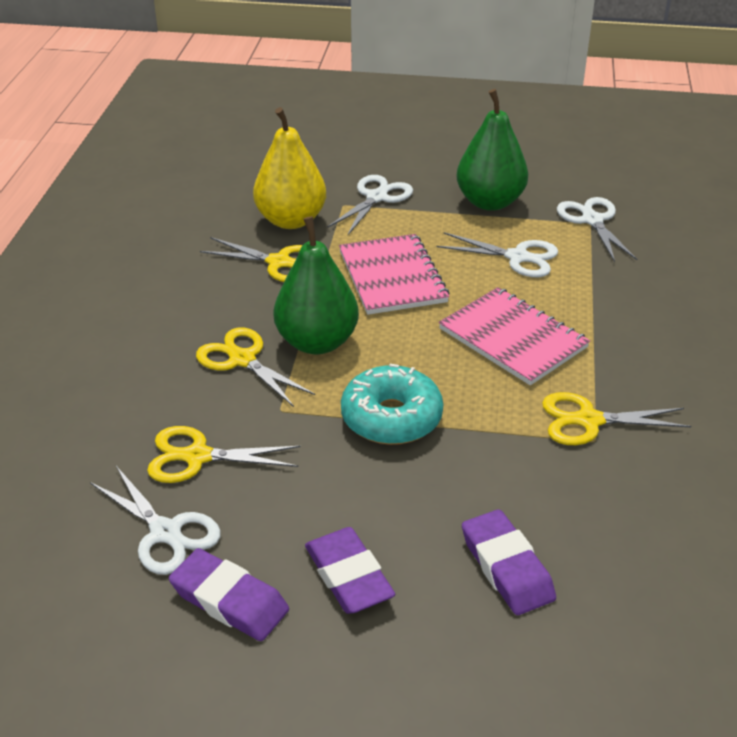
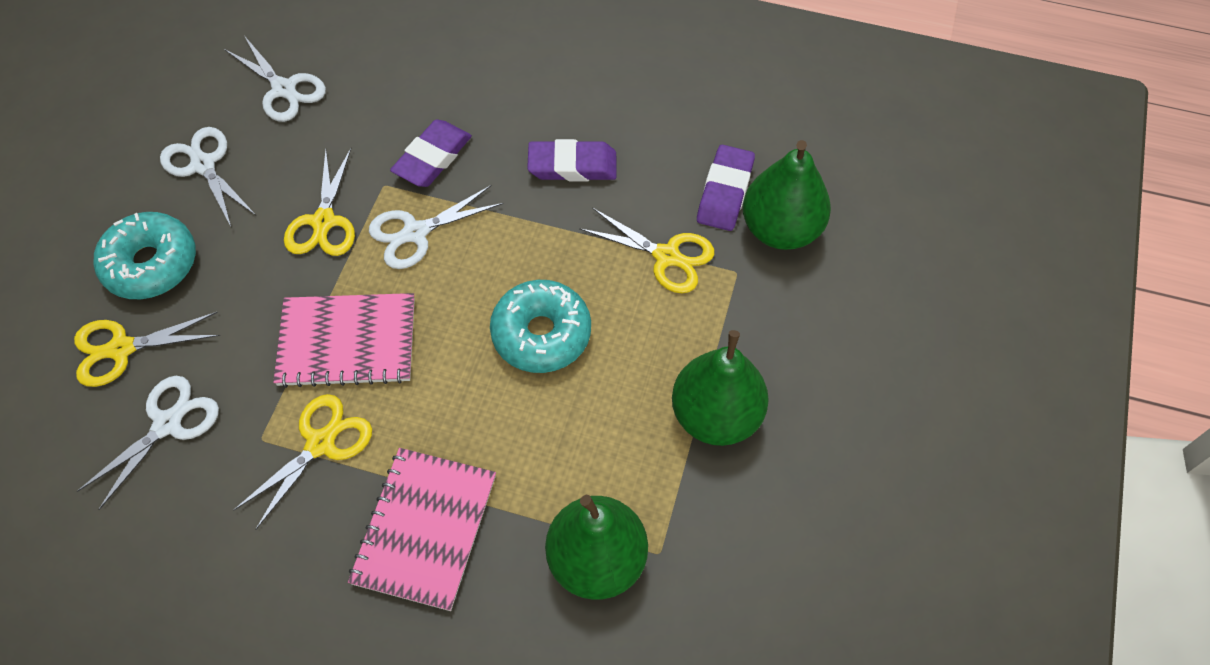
green pear: [273,216,359,354] [457,89,528,211] = 2 -> [545,495,648,600] [672,330,769,446] [743,140,831,250] = 3
turquoise donut: [341,364,443,445] = 1 -> [94,212,196,299] [490,280,591,373] = 2
yellow pear: [253,107,326,229] = 1 -> none = 0

